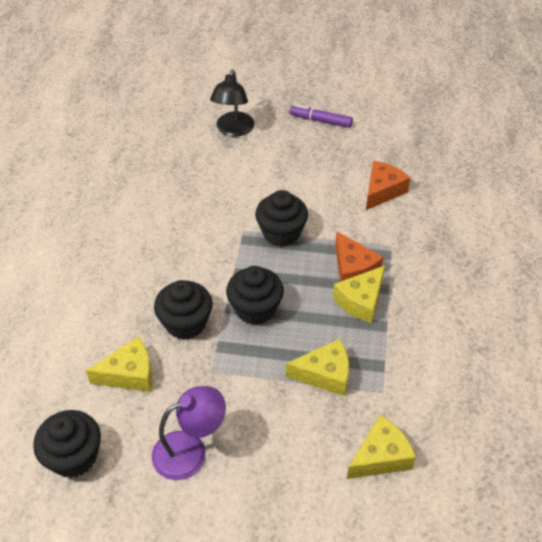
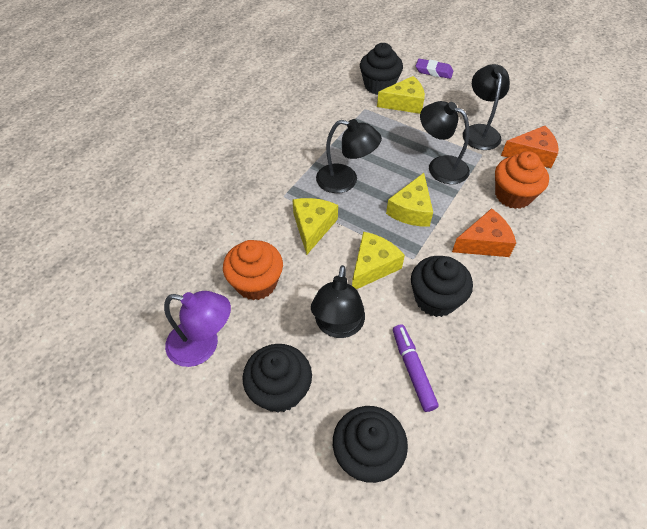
black lamp: [210,70,254,137] = 1 -> [311,265,365,338] [316,119,382,193] [420,101,470,184] [463,64,510,150] = 4
orange cupcake: none = 0 -> [223,240,283,300] [495,151,549,209] = 2
purple eraser: none = 0 -> [416,59,453,79] = 1

